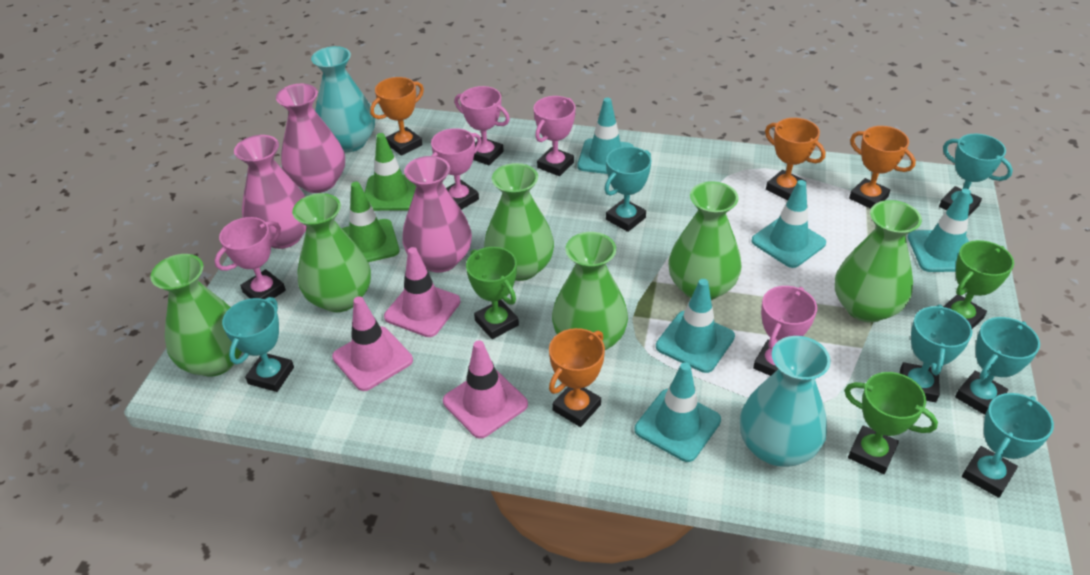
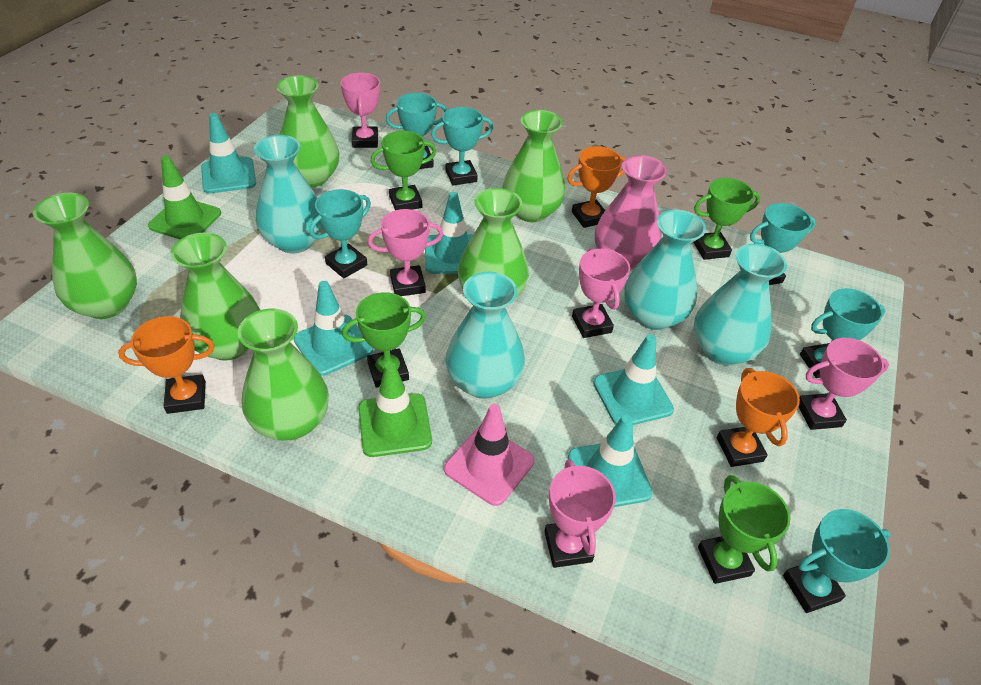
green trophy: [466,247,519,339] [844,372,938,474] [943,240,1014,329] = 3 -> [342,292,426,388] [371,131,436,210] [693,178,760,260] [698,475,790,584] = 4
orange trophy: [370,77,424,156] [549,328,605,427] [765,118,825,201] [849,126,916,209] = 4 -> [118,316,214,414] [567,146,626,228] [717,368,800,467] = 3
pink traffic cone: [332,296,413,391] [384,247,461,337] [443,341,528,439] = 3 -> [444,404,534,506] = 1
pink vase: [234,135,307,249] [276,84,345,193] [402,156,472,273] = 3 -> [595,155,667,270] = 1
turquoise vase: [311,46,375,152] [740,336,831,467] = 2 -> [254,135,323,253] [446,272,525,399] [624,210,706,330] [694,243,787,366] = 4

